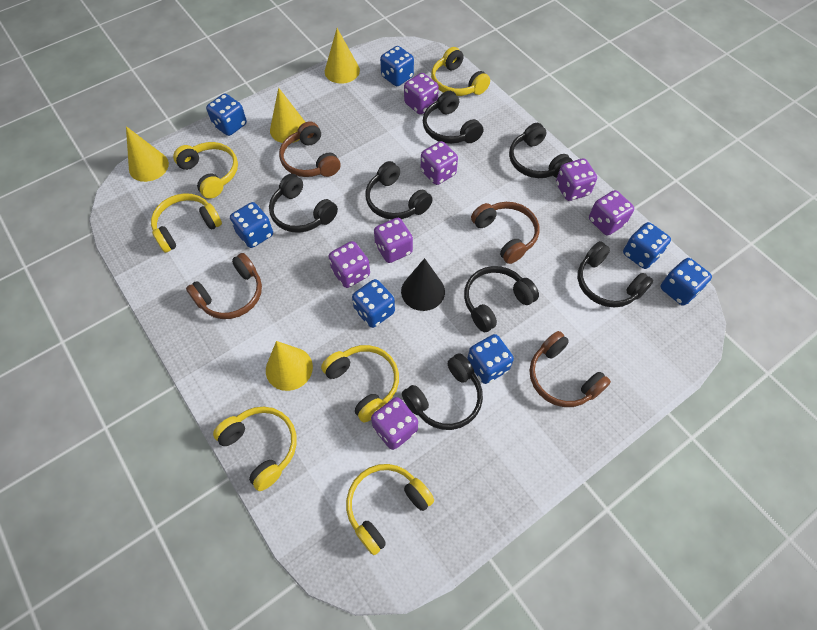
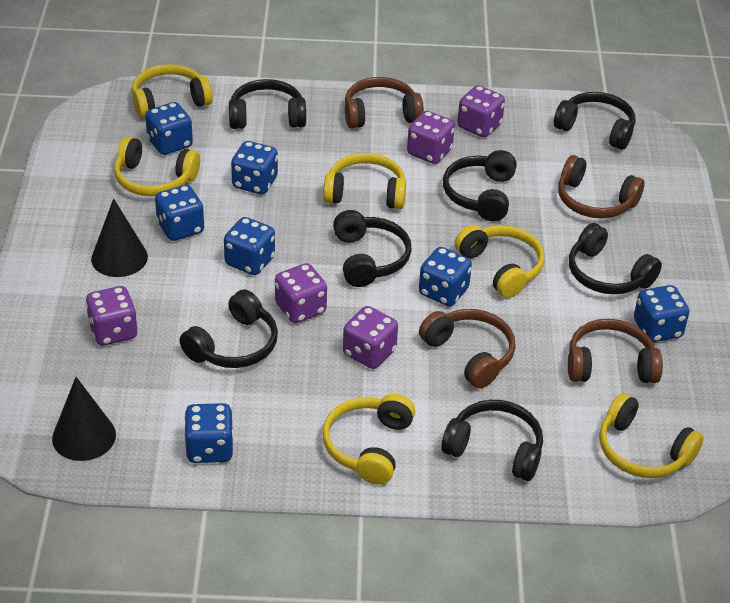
black cone: [401,258,445,311] = 1 -> [52,377,116,461] [91,198,148,277] = 2
purple dice: [329,241,370,288] [371,397,418,450] [374,218,413,263] [404,73,439,114] [421,141,458,185] [556,158,597,201] [589,190,634,236] = 7 -> [86,286,137,346] [275,263,327,323] [343,306,398,369] [407,111,455,164] [457,85,505,137] = 5
yellow cone: [126,126,169,182] [266,341,313,391] [270,88,305,143] [325,28,360,84] = 4 -> none = 0

